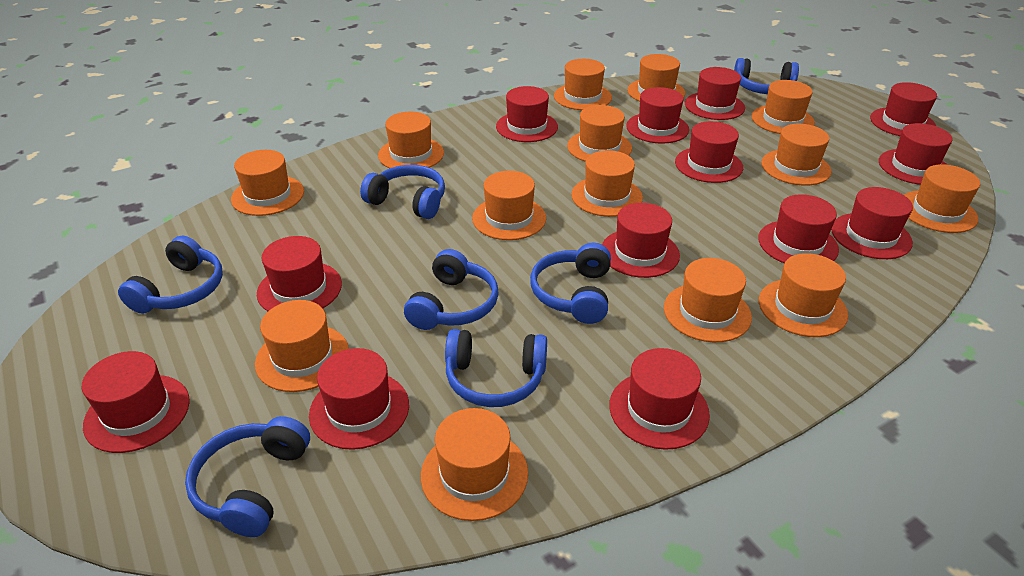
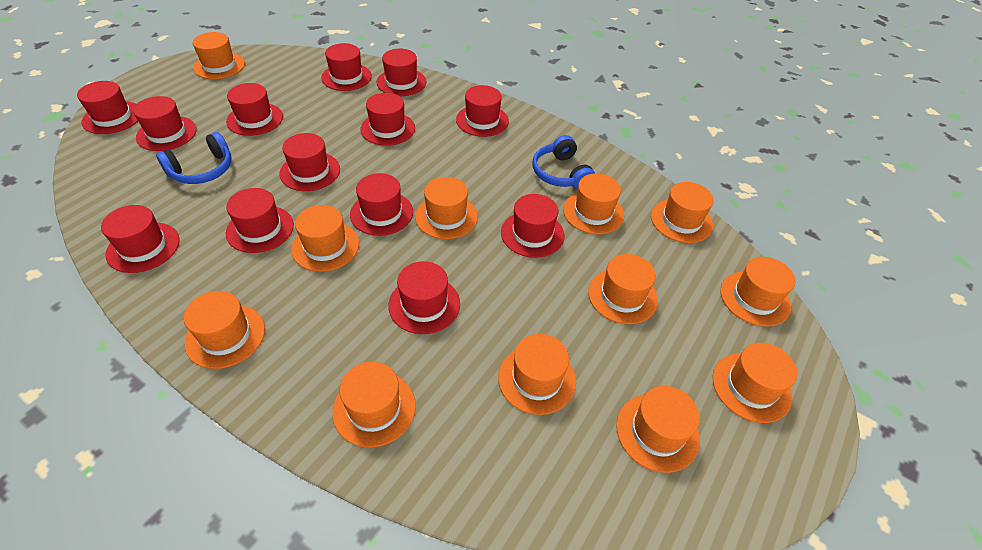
blue headphones: [118,236,223,314] [185,416,310,537] [360,165,445,219] [404,249,499,330] [445,329,547,407] [530,243,611,324] [734,58,799,94] = 7 -> [156,132,231,184] [532,135,596,190] = 2
orange hat: [231,150,304,216] [255,300,349,392] [378,112,444,168] [421,408,528,521] [472,171,546,240] [554,59,612,110] [567,105,632,162] [571,150,643,217] [627,54,685,101] [664,258,752,342] [751,80,815,134] [759,253,848,337] [761,124,832,186] [904,164,980,233] = 14 -> [183,291,265,369] [192,32,245,79] [291,205,359,272] [332,362,416,448] [415,177,478,239] [498,334,576,415] [563,174,624,234] [588,254,658,324] [616,386,700,473] [651,182,714,243] [712,343,797,423] [720,257,795,327] = 12

